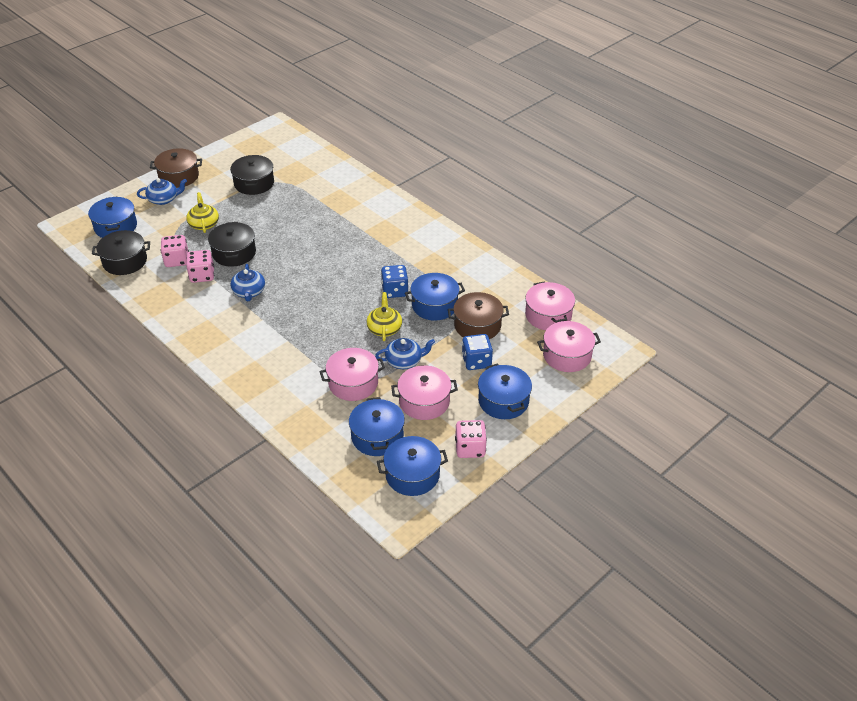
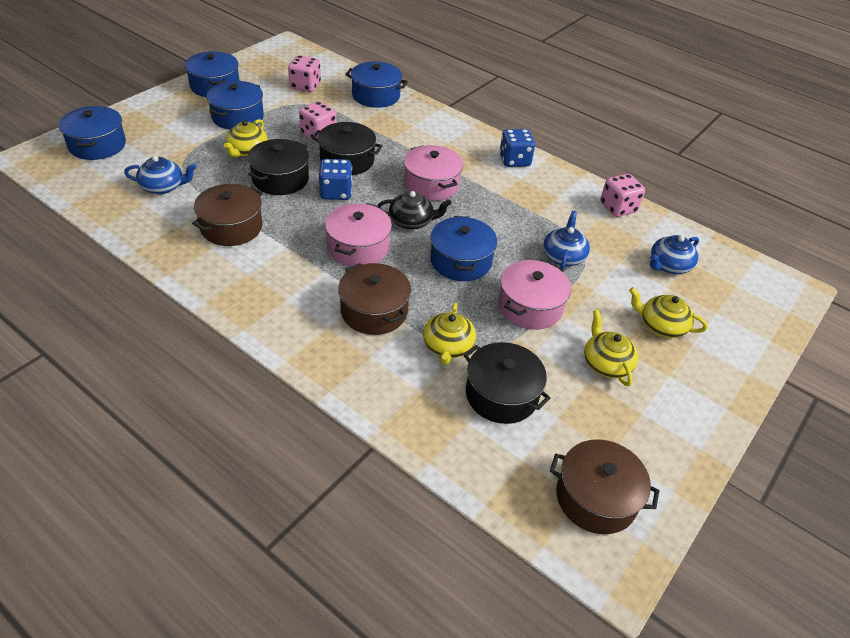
black teapot: none = 0 -> [378,191,452,229] = 1
brown pot: [150,148,202,188] [448,292,509,339] = 2 -> [192,184,263,246] [338,263,411,335] [550,439,659,534] = 3
pink pot: [319,348,385,401] [391,365,458,420] [525,281,575,330] [537,321,601,372] = 4 -> [325,203,392,266] [404,145,463,201] [498,260,571,330] = 3
yellow teapot: [186,192,219,233] [367,292,402,341] = 2 -> [224,119,268,157] [423,303,476,365] [584,310,638,386] [629,287,708,338] = 4

